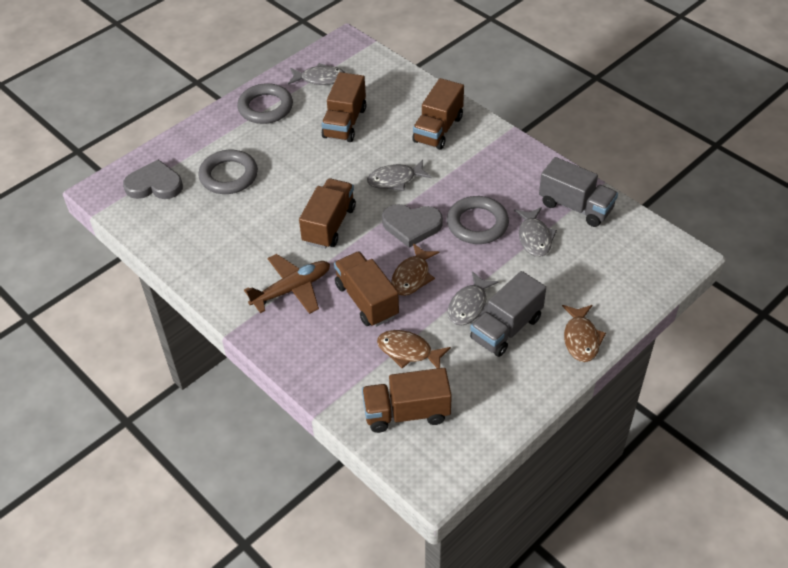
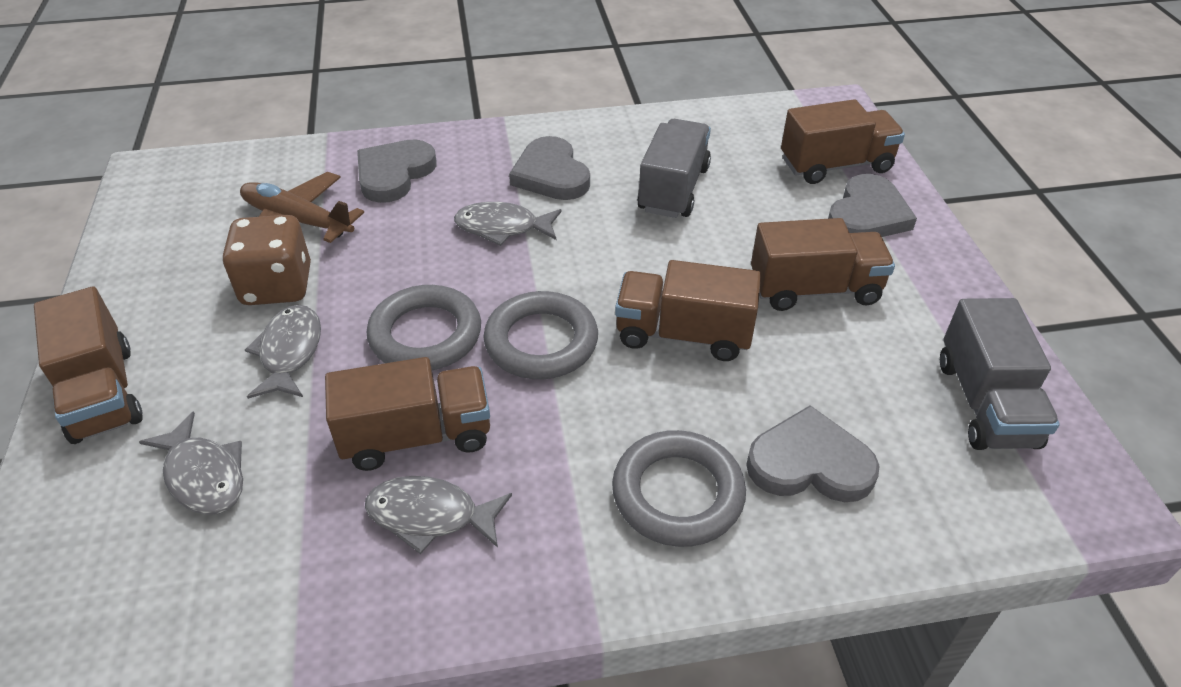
brown dice: none = 0 -> [222,215,311,305] = 1
brown fish: [377,330,451,368] [391,243,440,296] [562,305,606,362] = 3 -> none = 0
grey heart: [123,159,183,199] [382,204,443,248] = 2 -> [357,139,437,203] [509,136,590,200] [746,405,880,502] [828,174,917,237] = 4

